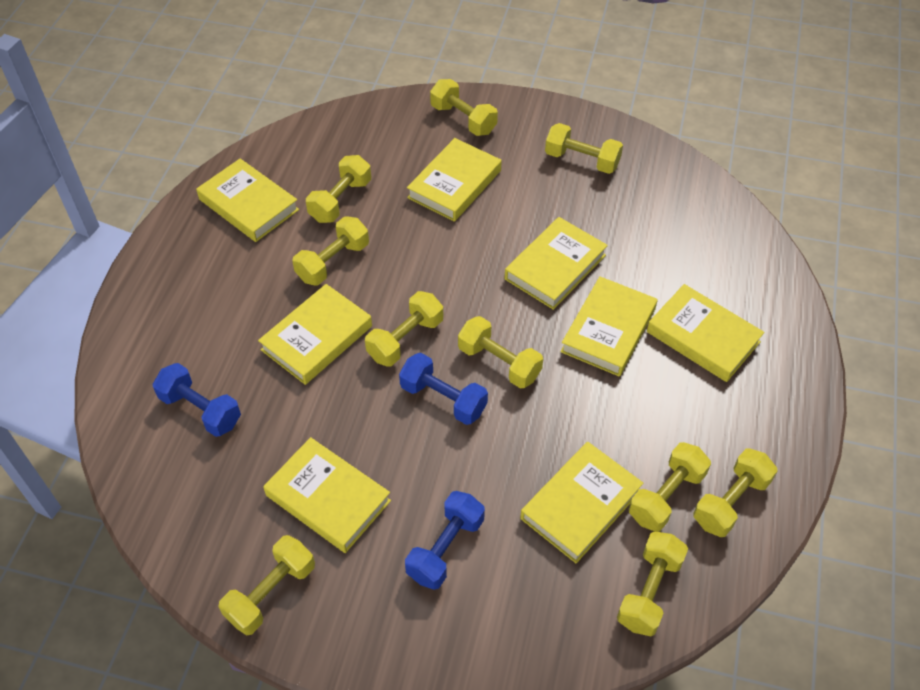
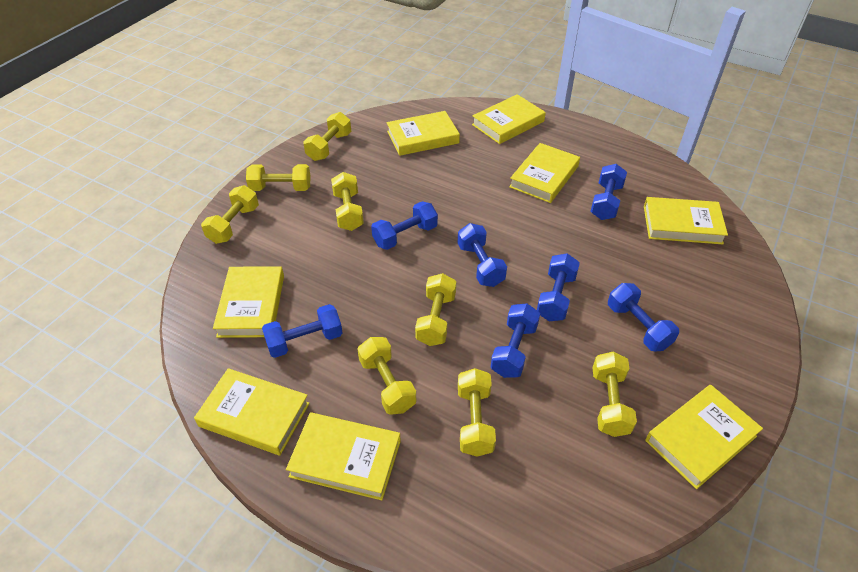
blue dumbbell: [152,363,241,437] [399,353,488,425] [405,491,485,590] = 3 -> [262,304,343,358] [371,201,438,250] [458,223,507,287] [491,303,540,378] [537,253,580,321] [590,164,627,220] [608,283,679,352] = 7
yellow dumbbell: [219,535,315,635] [292,216,369,285] [306,155,371,223] [365,291,443,366] [430,79,498,136] [458,316,543,389] [545,123,623,174] [617,532,688,636] [629,442,711,532] [693,448,777,537] = 10 -> [201,185,259,244] [246,164,311,191] [303,112,351,161] [331,172,364,231] [358,337,416,415] [415,273,456,346] [458,368,496,457] [592,352,637,437] = 8

